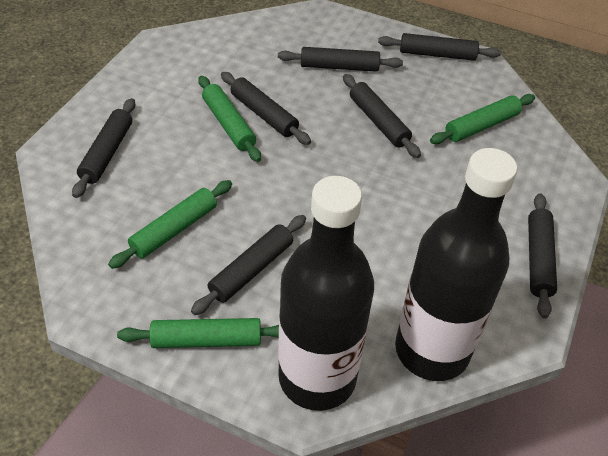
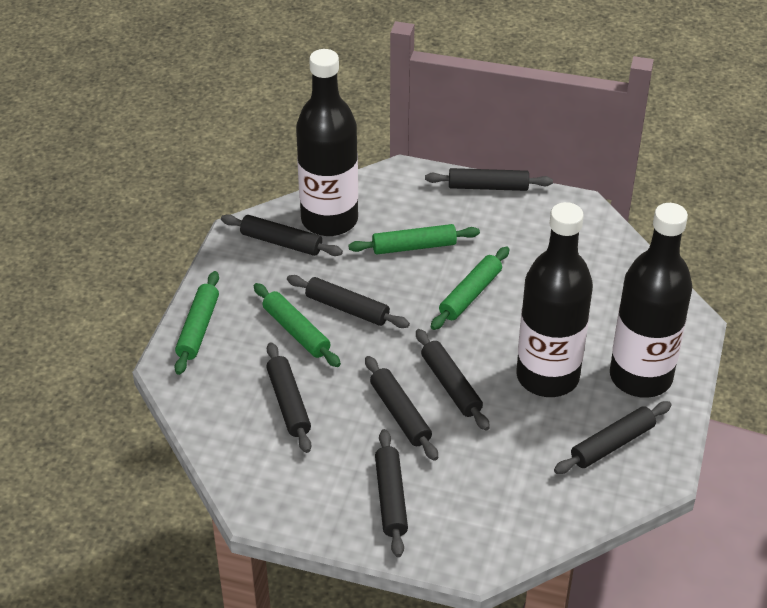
black bottle: [278,176,374,411] [395,148,517,381] = 2 -> [296,49,358,236] [517,202,593,397] [610,203,692,398] = 3
black rolling pin: [72,98,135,198] [191,215,306,315] [221,72,311,145] [278,47,403,72] [343,74,421,158] [378,33,501,61] [528,193,557,319] = 7 -> [221,214,343,256] [266,342,311,453] [287,275,410,328] [365,356,438,461] [375,429,408,557] [416,329,490,431] [425,168,553,191] [554,401,671,474] = 8

